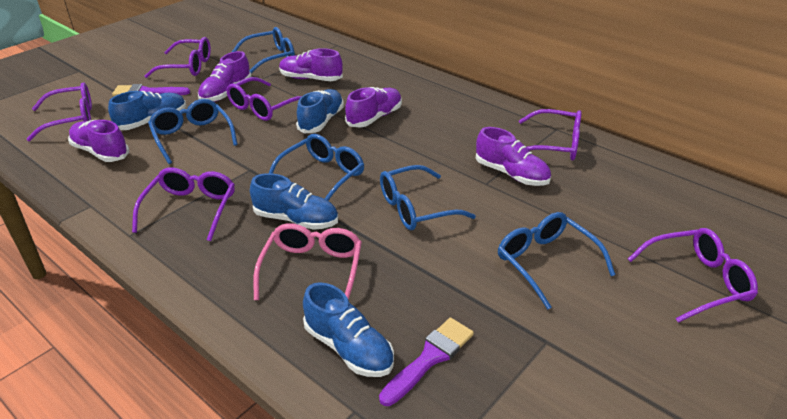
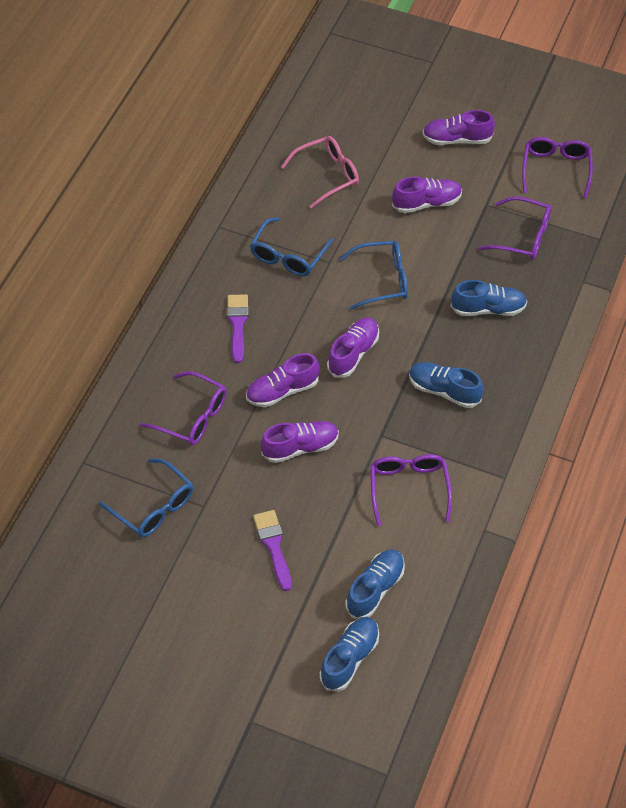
blue glasses: [148,99,238,164] [232,27,295,74] [269,134,364,201] [380,165,476,230] [498,212,615,310] = 5 -> [99,458,193,537] [250,217,334,276] [340,241,408,310] = 3
purple glasses: [27,82,92,141] [132,167,235,241] [145,37,211,78] [226,77,302,121] [519,109,582,161] [628,228,758,323] = 6 -> [140,371,227,445] [370,454,452,526] [478,196,552,260] [522,137,593,199] = 4

